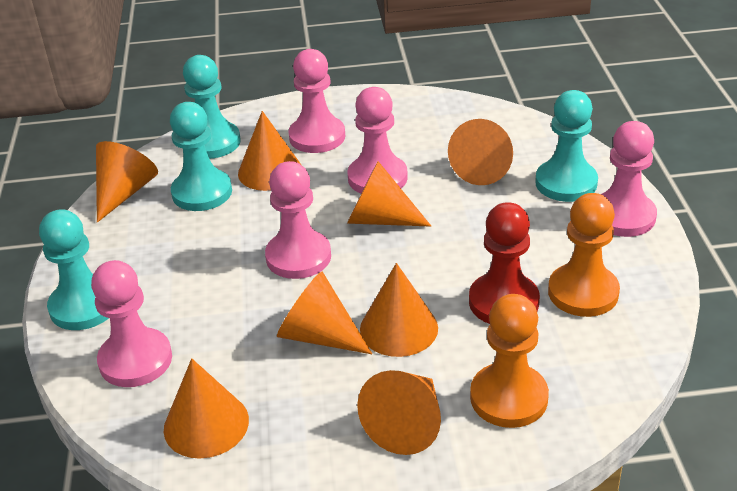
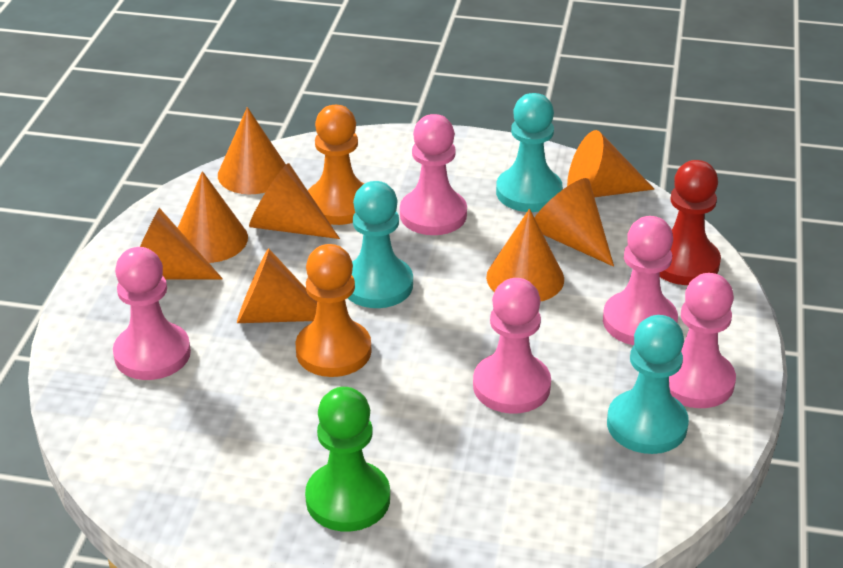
green pawn: none = 0 -> [305,387,390,532] = 1
turquoise pawn: [39,209,109,330] [170,102,232,211] [183,55,241,159] [535,90,598,202] = 4 -> [348,181,413,308] [496,93,563,212] [607,315,689,454] = 3

